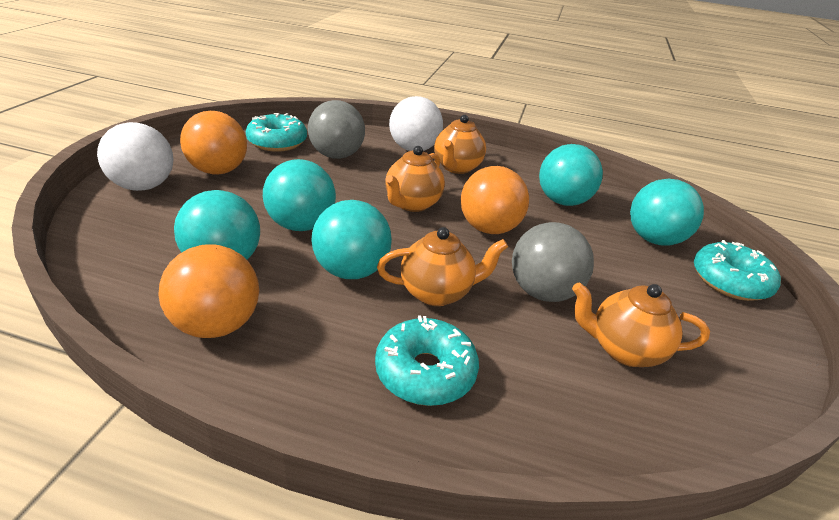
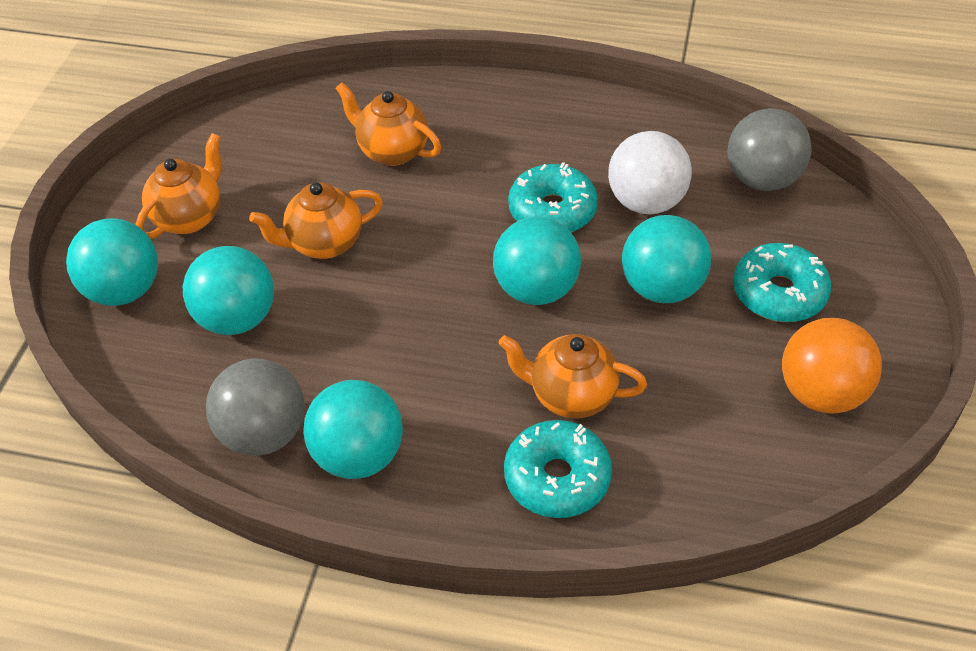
orange ball: [158,244,259,338] [180,111,247,175] [461,166,529,234] = 3 -> [782,318,882,414] = 1
white ball: [97,122,173,191] [389,96,443,151] = 2 -> [608,131,692,215] = 1

